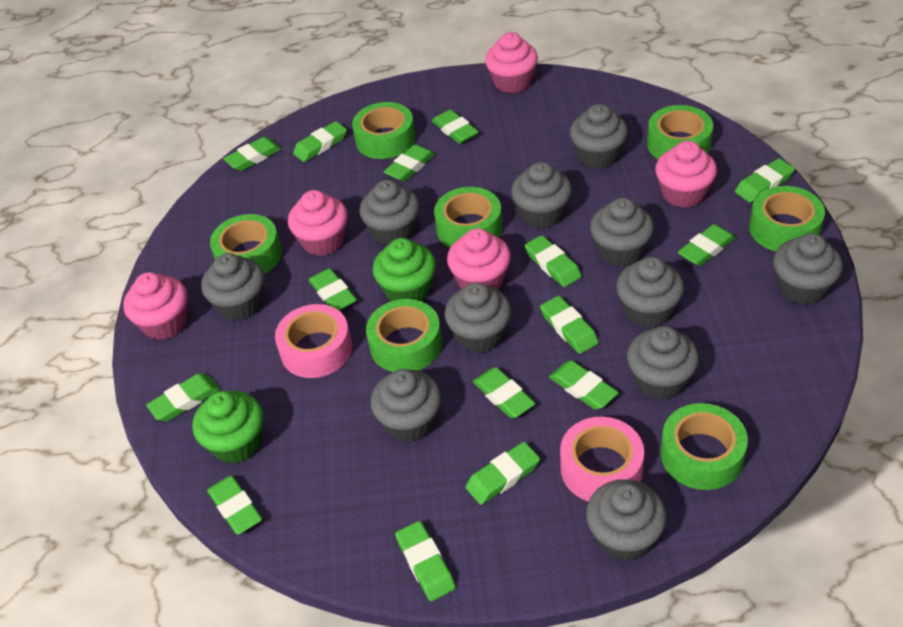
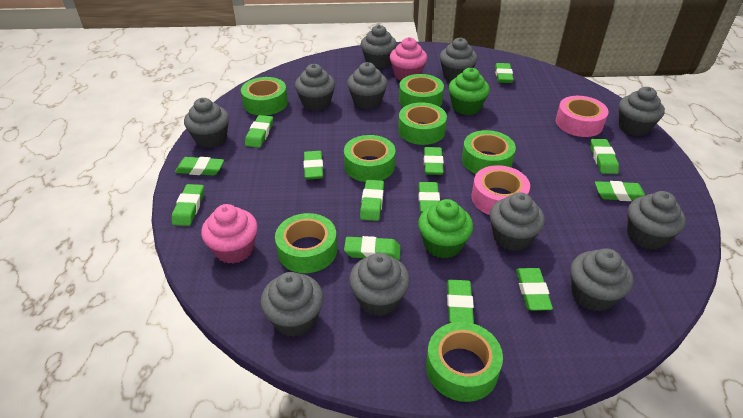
green eraser: [146,373,220,421] [207,475,262,535] [223,137,282,171] [293,121,347,162] [308,268,357,311] [384,144,435,182] [395,521,456,601] [432,109,479,144] [466,442,540,505] [473,367,535,418] [525,235,582,287] [540,296,599,354] [549,360,619,410] [678,224,736,266] [735,158,795,203] = 15 -> [172,184,204,226] [175,157,224,176] [245,115,273,148] [304,151,323,179] [344,236,401,260] [360,180,384,221] [418,182,440,213] [424,147,444,175] [447,280,474,323] [495,63,514,83] [516,268,553,311] [590,139,619,174] [595,181,645,201] = 13
pink cupcake: [123,272,187,340] [288,190,348,256] [447,228,511,290] [485,32,538,93] [655,141,717,208] = 5 -> [201,204,258,264] [390,37,427,80] = 2

